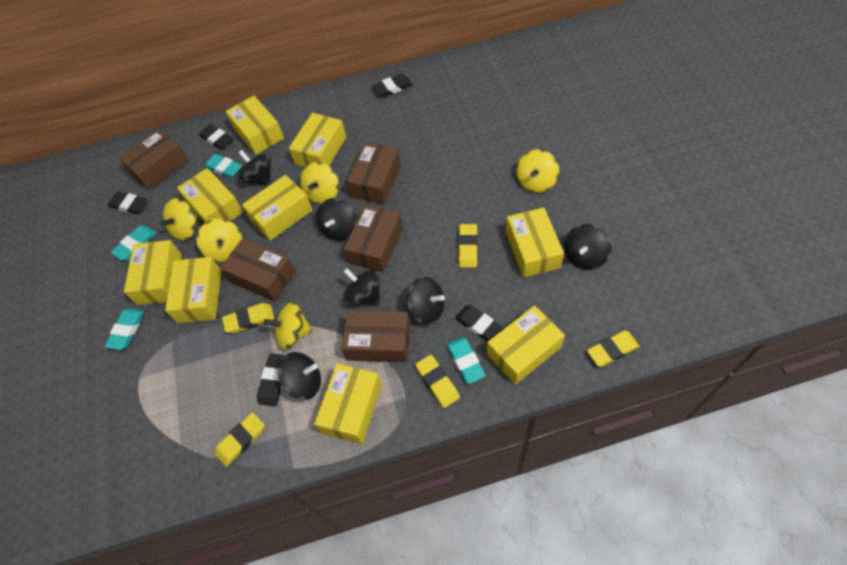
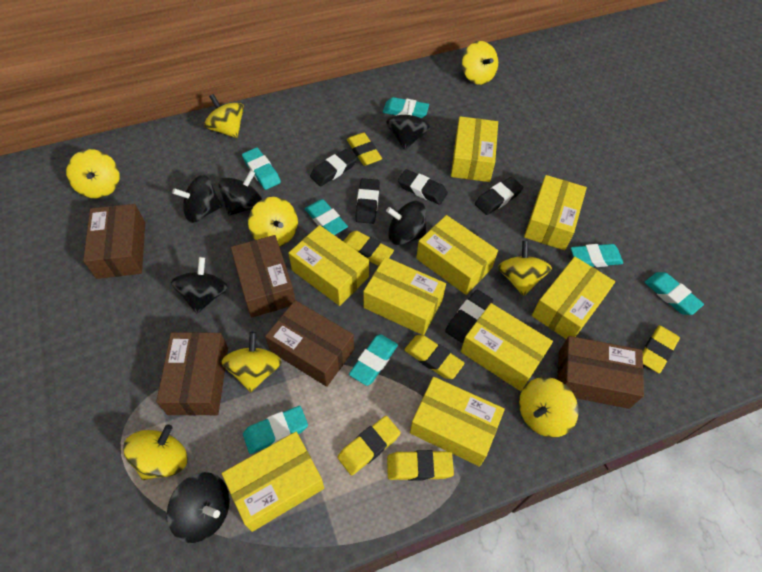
turquoise eraser: [105,308,145,350] [111,226,157,260] [204,154,242,178] [446,337,486,384] = 4 -> [242,148,281,190] [243,406,308,454] [305,199,348,235] [349,334,398,386] [383,97,429,118] [571,244,623,267] [644,272,704,315] = 7
yellow eraser: [214,412,264,467] [222,303,274,333] [415,355,460,408] [458,224,478,268] [587,330,639,367] = 5 -> [337,416,401,475] [343,231,394,265] [347,133,382,166] [387,450,454,481] [404,335,465,379] [643,325,680,373] = 6
yellow spinning top: [160,198,198,241] [196,218,242,262] [264,302,312,350] [300,162,339,204] [516,149,559,193] = 5 -> [66,149,120,198] [123,424,188,480] [204,94,244,138] [221,332,282,392] [248,197,298,247] [462,41,498,85] [498,241,552,296] [519,377,579,438] = 8

